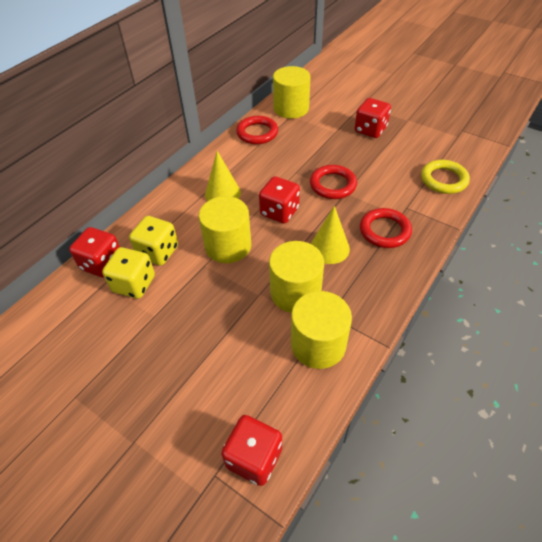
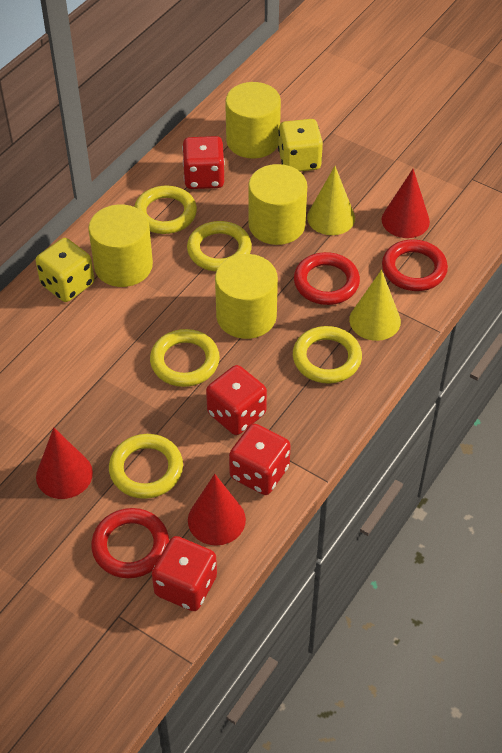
red cone: none = 0 -> [36,427,93,499] [188,474,246,546] [382,169,430,238] = 3
yellow ring: [421,160,470,194] = 1 -> [109,434,183,499] [134,186,197,234] [150,329,220,387] [187,221,252,271] [293,326,362,384] = 5

